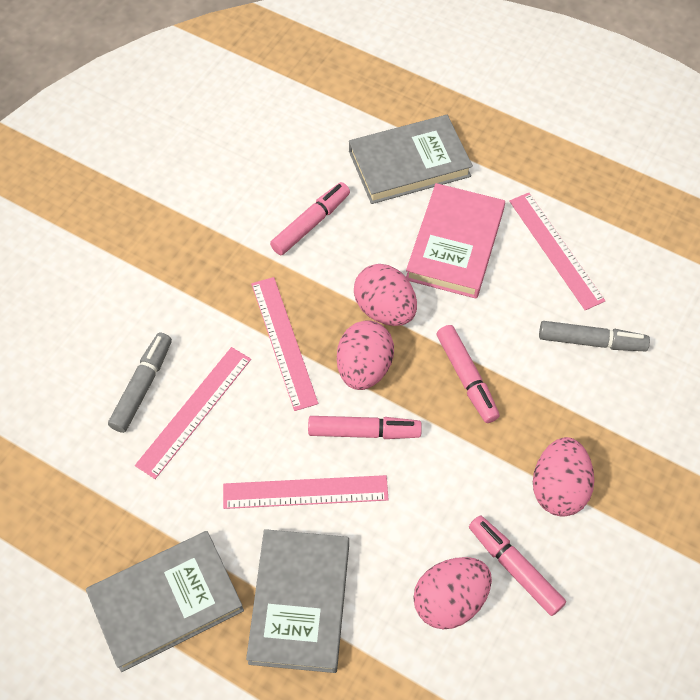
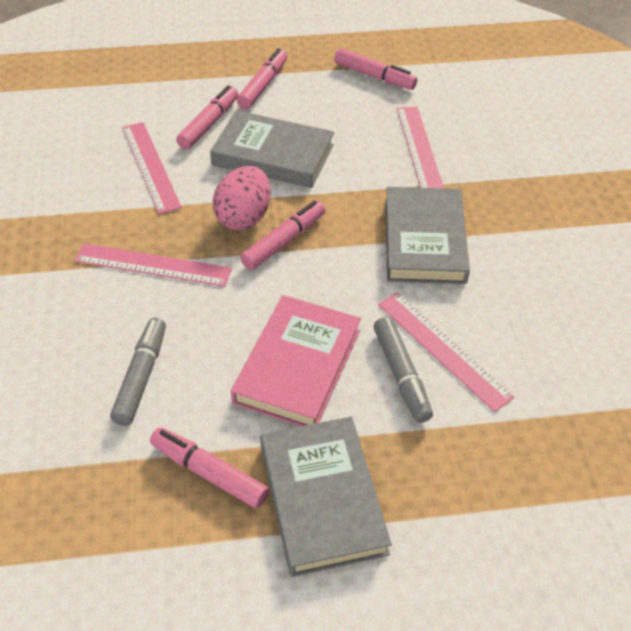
pink egg: [337,320,394,390] [354,264,417,326] [413,557,492,630] [533,437,594,517] = 4 -> [213,166,271,230] = 1
pink marker: [270,182,350,255] [308,416,422,439] [437,325,500,423] [469,515,566,616] = 4 -> [150,427,269,509] [176,85,238,150] [237,48,287,109] [240,201,325,270] [334,48,417,90] = 5

